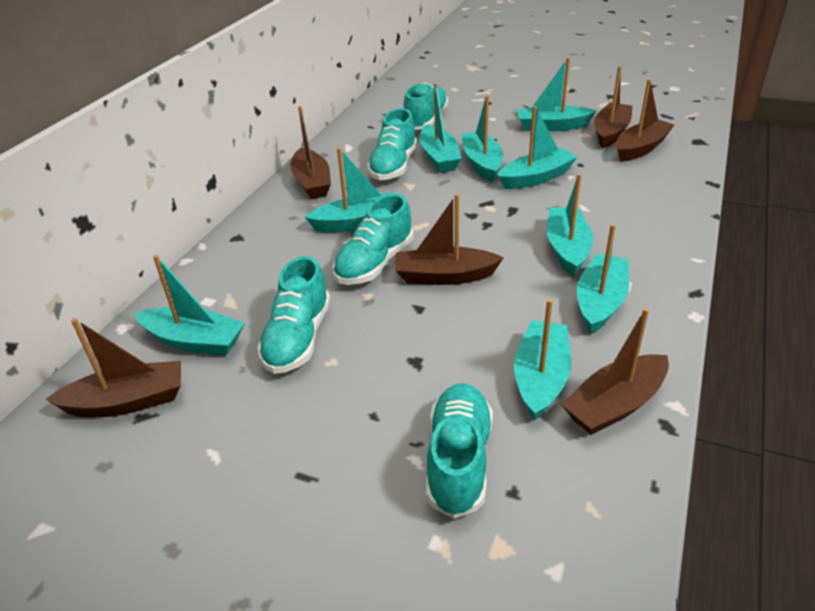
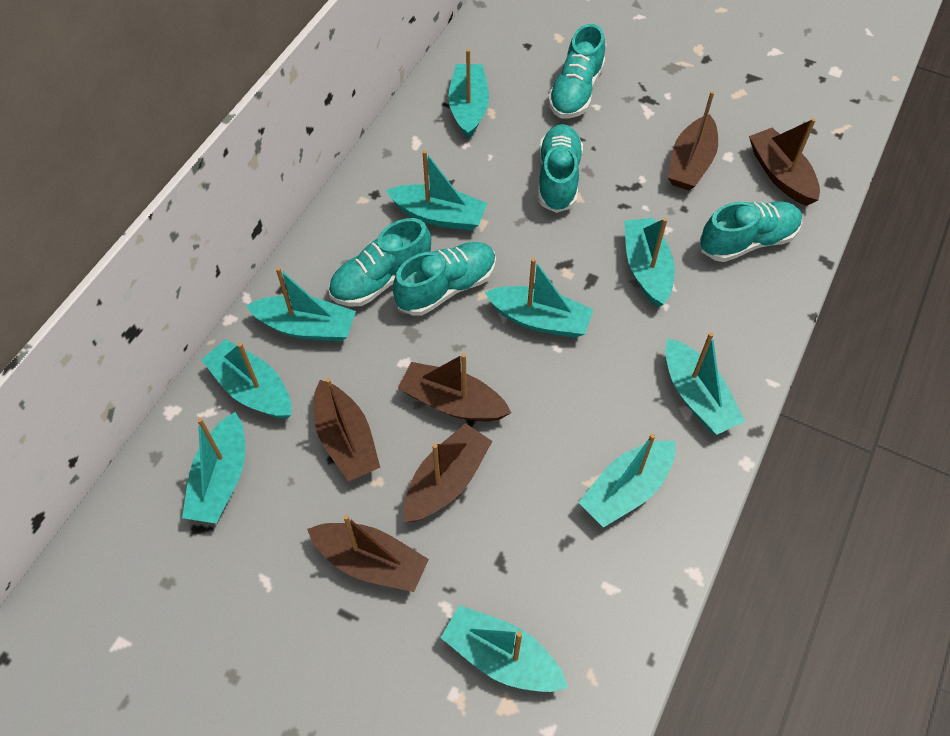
turquoise boat: [134,255,245,356] [305,148,395,232] [420,83,462,173] [461,95,503,182] [498,106,578,189] [514,299,571,421] [516,58,597,131] [547,174,593,276] [577,224,629,334] = 9 -> [182,412,245,524] [201,339,291,419] [246,267,356,342] [386,150,487,231] [441,605,568,692] [448,49,489,139] [484,258,594,338] [578,433,676,528] [624,218,675,307] [665,332,745,435] = 10

